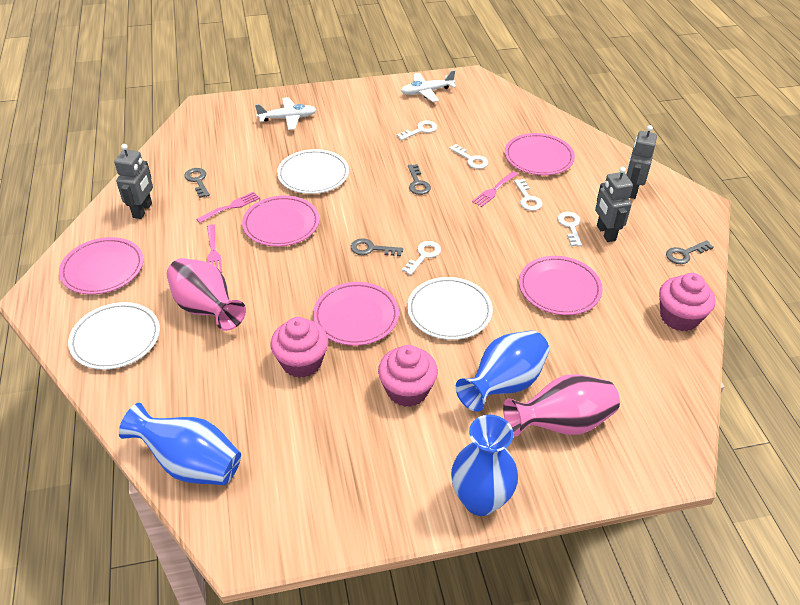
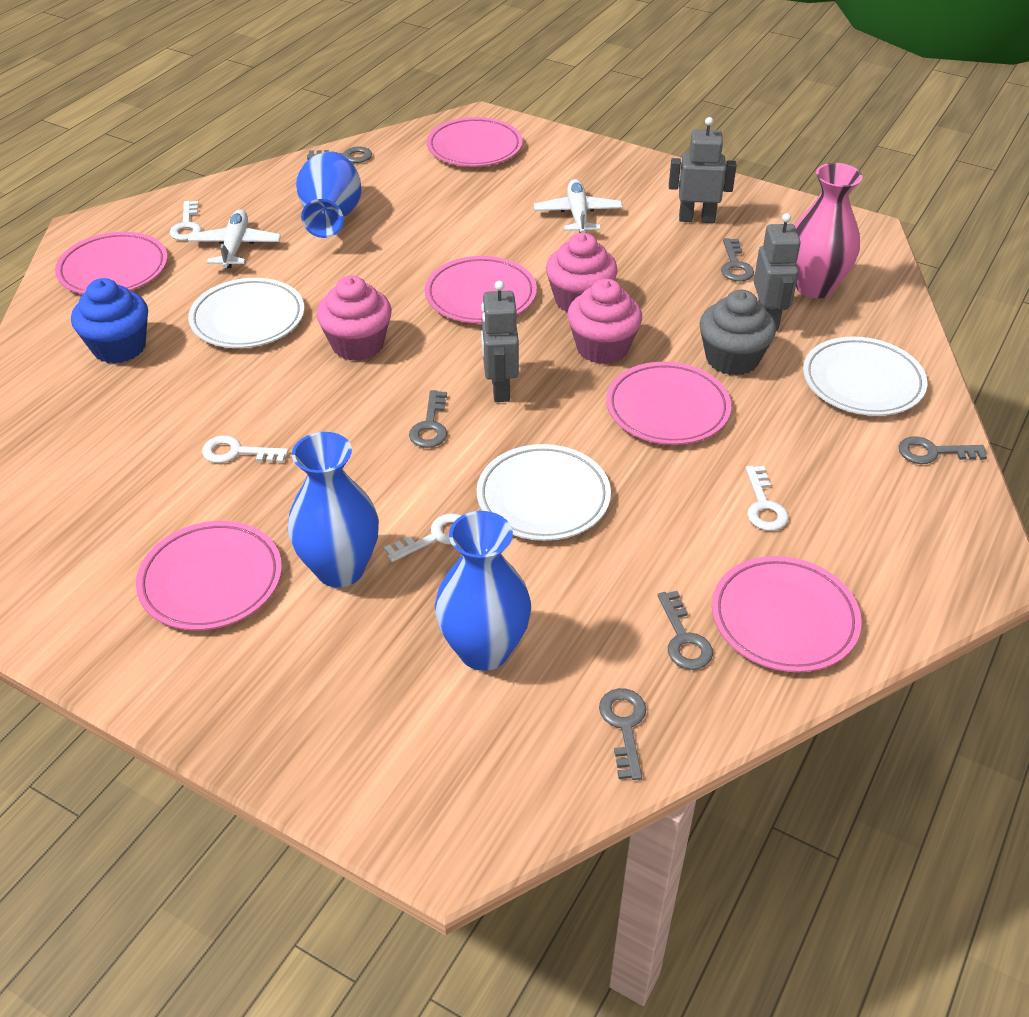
blue cupcake: none = 0 -> [71,278,148,363] = 1
grey cupcake: none = 0 -> [699,290,776,376] = 1
grey key: [185,168,210,198] [351,238,403,257] [408,164,431,195] [666,240,713,264] = 4 -> [307,146,372,163] [409,390,447,448] [599,688,646,780] [657,591,713,670] [721,238,754,281] [899,436,987,464] = 6
pink fork: [196,192,260,223] [207,224,222,273] [472,171,518,207] = 3 -> none = 0
pink plate: [59,237,143,295] [242,196,320,247] [313,282,399,346] [505,133,575,175] [519,256,603,315] = 5 -> [55,232,168,294] [136,521,282,630] [425,256,537,323] [427,117,523,167] [606,362,731,445] [712,556,862,672] = 6
pink vase: [167,258,246,331] [503,374,620,437] = 2 -> [795,163,863,299] = 1
white key: [397,120,437,140] [402,241,441,275] [449,144,488,169] [514,179,543,211] [558,212,582,246] = 5 -> [170,201,202,241] [202,435,288,463] [384,513,462,562] [745,466,789,531] = 4

